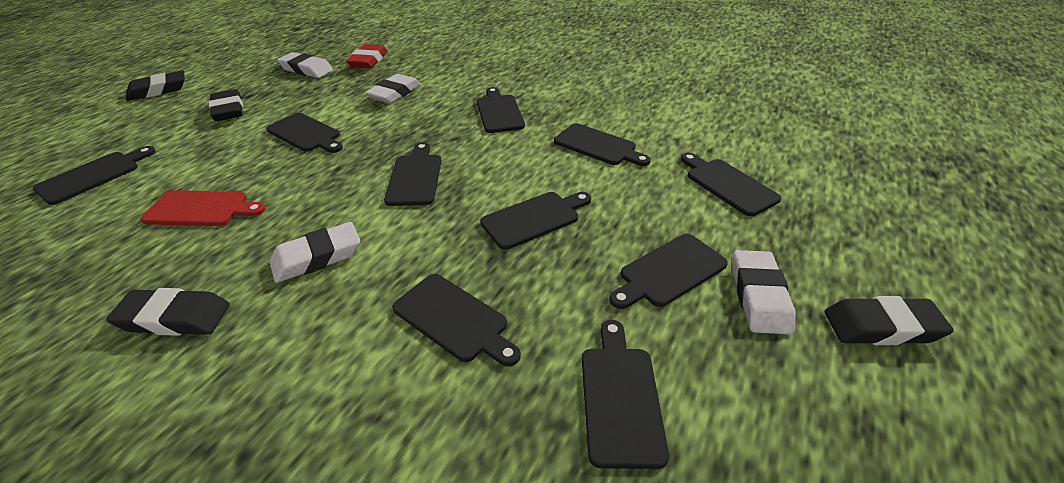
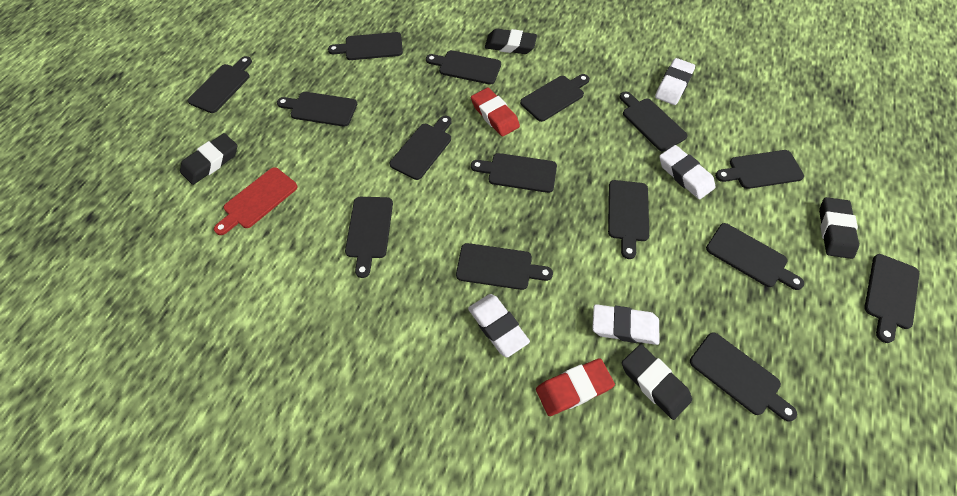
black cutting board: [33,146,156,205] [266,113,343,153] [384,142,442,206] [392,274,521,367] [477,87,525,133] [480,192,591,250] [554,123,651,166] [582,320,669,469] [609,234,728,309] [681,153,781,216] = 10 -> [188,56,252,113] [277,92,357,127] [328,32,403,60] [345,197,393,278] [390,116,452,180] [426,50,501,85] [456,243,553,290] [471,153,557,193] [520,74,590,122] [608,180,649,259] [620,92,688,152] [690,332,797,422] [706,223,804,290] [715,150,804,189] [864,254,919,343] = 15
red eraser: [346,44,388,68] = 1 -> [471,88,520,137] [536,358,615,416] = 2

